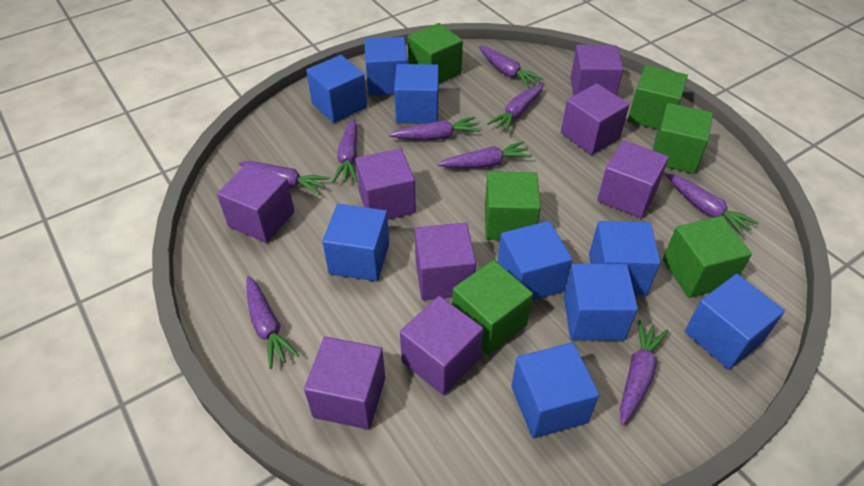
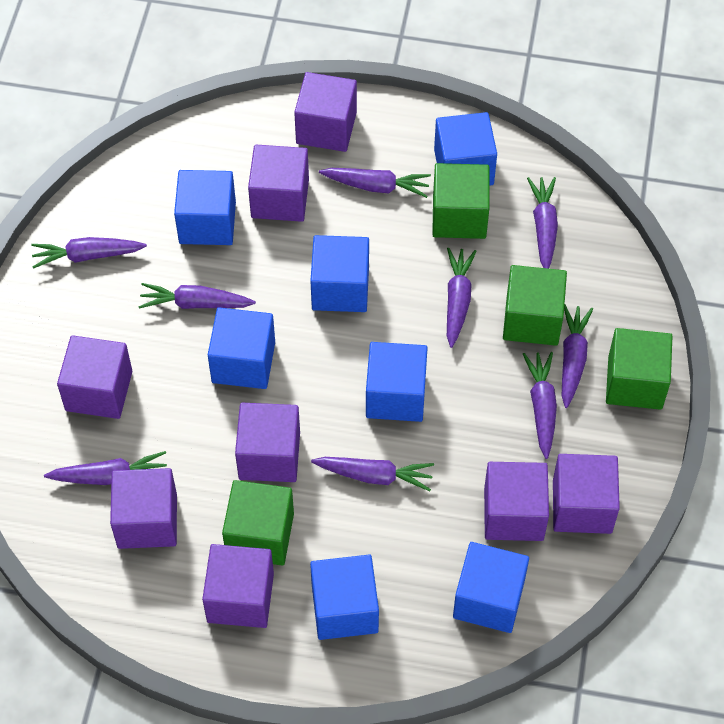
blue cube: [306,55,367,123] [322,204,389,281] [364,37,408,95] [394,64,439,124] [498,221,572,300] [511,342,599,438] [564,264,638,340] [589,221,661,295] [685,274,785,370] = 9 -> [174,170,236,245] [208,307,275,389] [310,235,369,312] [310,555,379,640] [366,342,428,422] [434,112,497,186] [453,542,529,633] = 7
green cube: [408,23,463,84] [452,260,533,355] [485,171,541,240] [627,65,688,130] [653,103,713,174] [663,216,752,298] = 6 -> [222,480,294,566] [432,163,489,239] [503,265,567,346] [606,328,672,410] = 4

